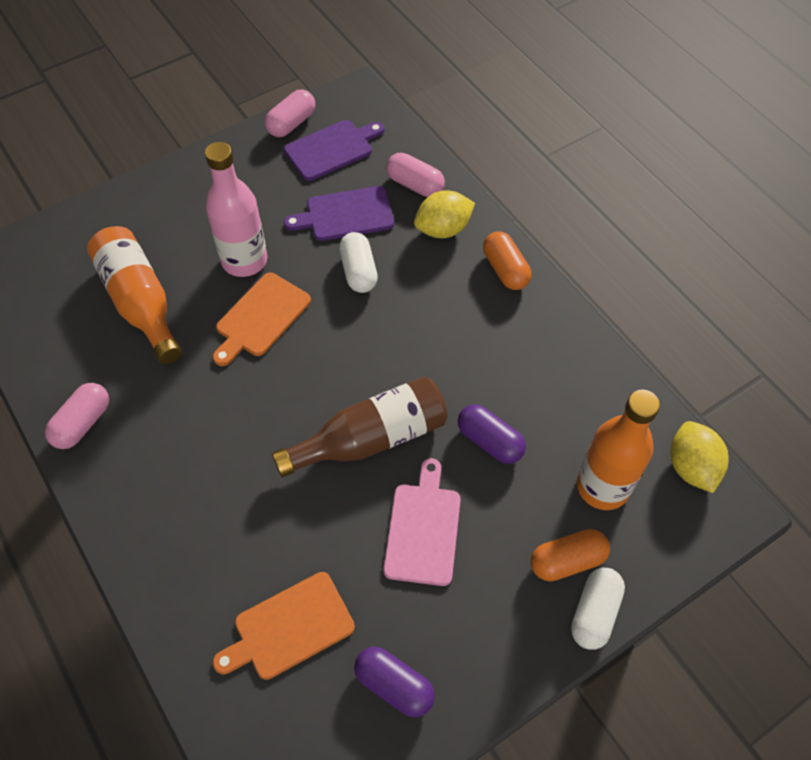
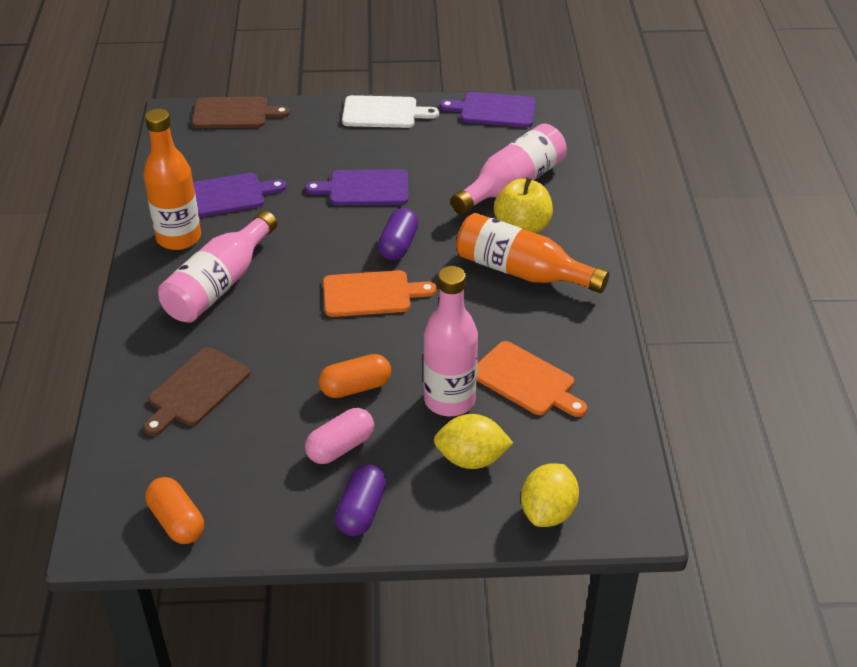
brown bottle: [272,377,448,477] = 1 -> none = 0
brown cutting board: none = 0 -> [143,347,250,436] [192,97,290,128] = 2
pink bottle: [205,142,267,277] = 1 -> [158,211,277,323] [423,266,478,416] [451,124,567,214] = 3
pink capsule: [45,383,109,449] [265,90,315,137] [386,153,445,197] = 3 -> [305,408,374,464] = 1
pink cutting board: [383,458,461,586] = 1 -> none = 0
purple cutting board: [284,120,384,181] [284,186,394,241] = 2 -> [193,173,286,217] [305,169,408,205] [439,92,536,127] = 3
white capsule: [339,232,378,293] [571,567,625,650] = 2 -> none = 0
white cutting board: none = 0 -> [342,95,439,128] = 1
yellow apple: none = 0 -> [494,177,553,233] = 1

